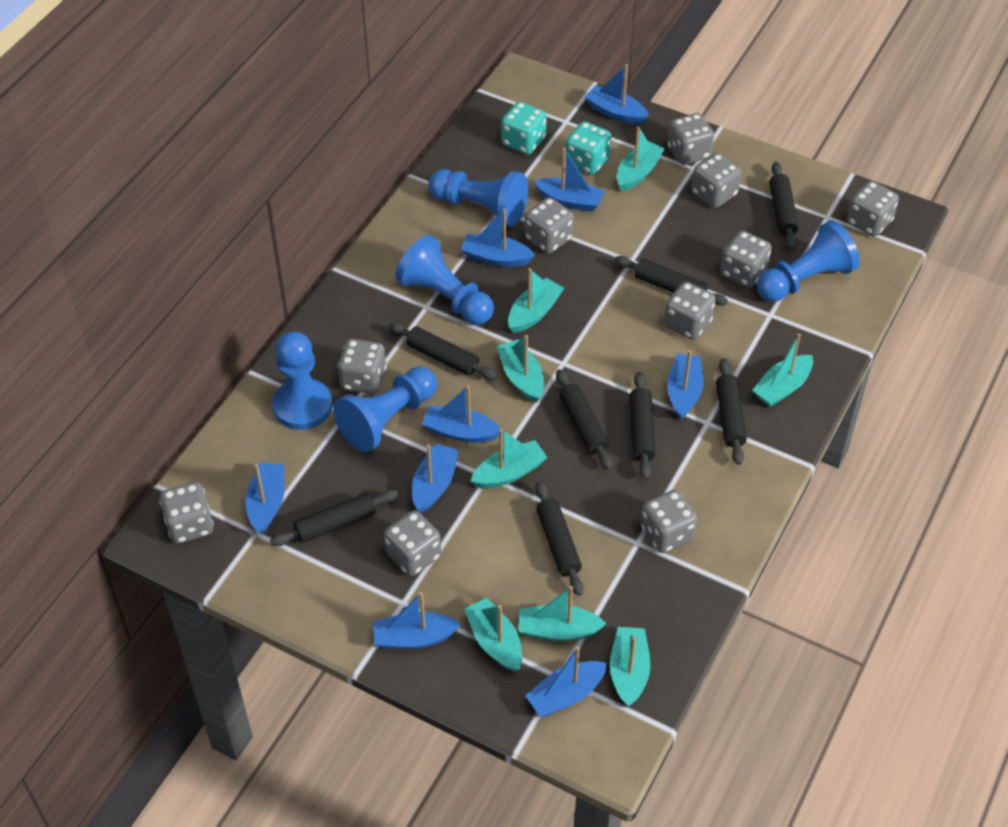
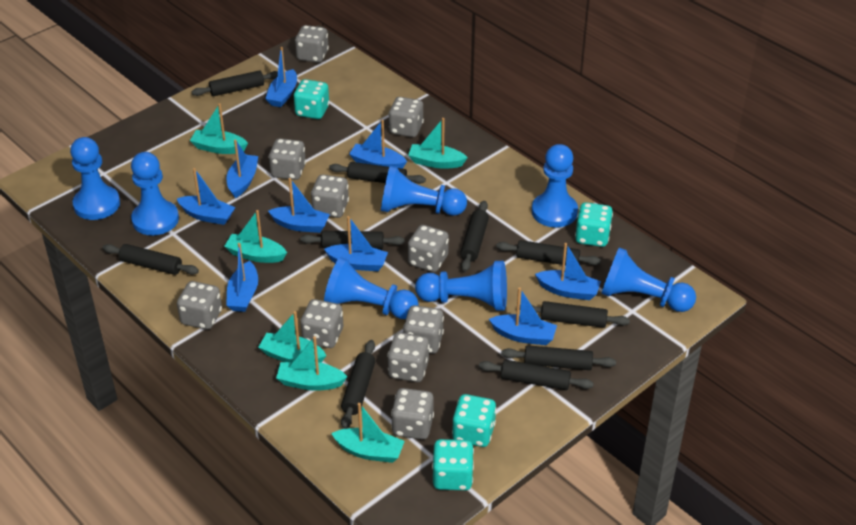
black rolling pin: [270,490,399,546] [389,322,497,380] [535,481,583,596] [556,369,613,470] [615,256,728,306] [630,372,656,480] [716,358,747,465] [769,162,799,250] = 8 -> [103,244,199,275] [192,70,278,96] [300,231,405,249] [329,162,426,184] [341,340,375,429] [460,201,489,272] [479,360,594,390] [496,240,601,265] [501,345,616,370] [519,301,630,328] = 10
blue pawn: [272,332,332,430] [333,367,438,452] [395,235,494,325] [428,169,528,227] [757,220,860,302] = 5 -> [70,137,120,220] [131,152,179,235] [324,257,419,319] [381,166,467,216] [415,261,507,311] [532,144,578,227] [601,248,696,312] = 7
turquoise boat: [464,598,522,672] [471,429,548,488] [497,335,544,403] [508,268,564,333] [519,586,607,641] [610,627,651,707] [617,127,665,191] [752,334,813,407] = 8 -> [190,104,248,154] [224,210,287,263] [258,311,327,363] [276,336,347,391] [331,403,405,463] [408,118,468,169] = 6
turquoise dice: [501,102,547,154] [565,121,612,175] = 2 -> [294,79,329,119] [432,439,474,490] [452,394,496,447] [575,202,613,247] = 4

